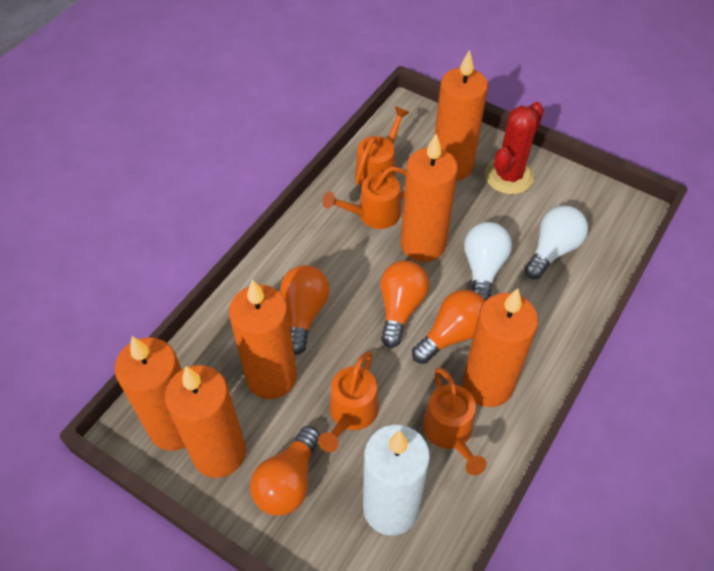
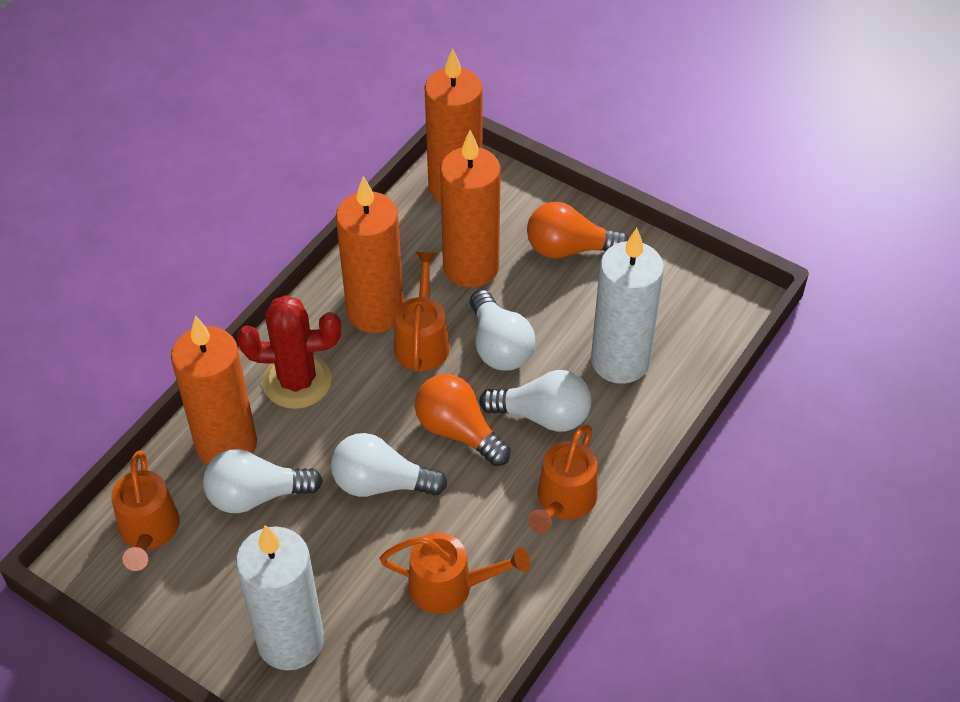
orange candle: [115,336,185,451] [165,365,246,478] [229,279,297,399] [401,134,458,262] [435,49,488,181] [463,288,539,407] = 6 -> [171,316,257,465] [336,176,404,333] [425,48,482,203] [440,130,501,287] = 4
orange light bulb: [250,426,320,516] [280,265,330,355] [380,260,429,348] [412,290,485,364] = 4 -> [415,374,511,466] [527,202,629,259] = 2
white candle: [363,425,430,535] = 1 -> [236,525,324,670] [591,228,664,384] = 2
white light bulb: [464,222,512,301] [524,206,588,279] = 2 -> [203,449,323,513] [331,433,447,497] [470,290,535,371] [479,370,592,432] = 4

